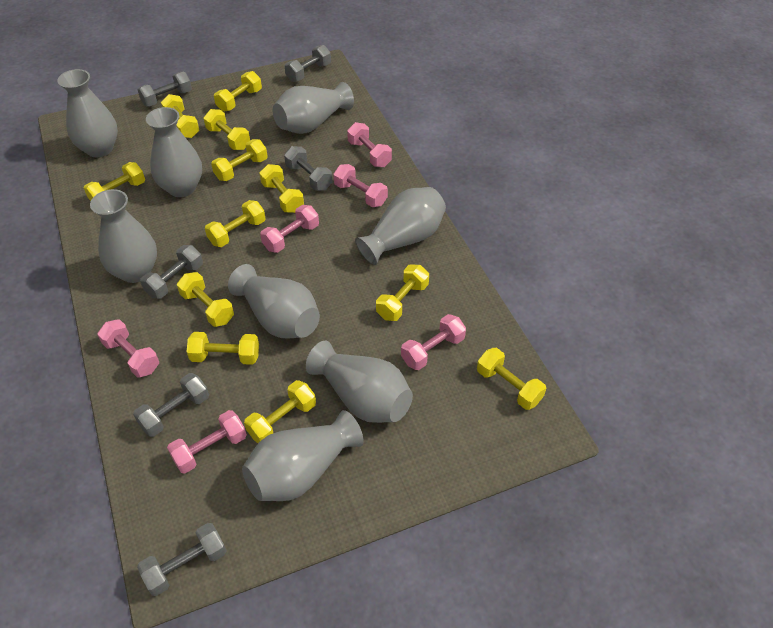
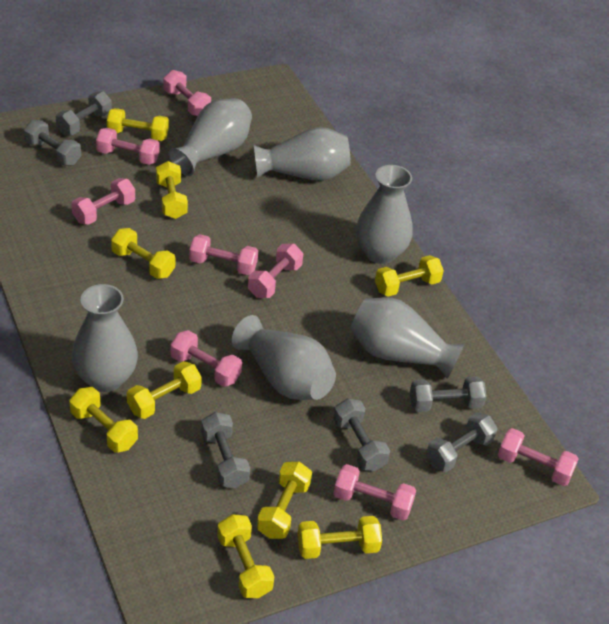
grey vase: [57,69,118,157] [90,189,157,283] [146,107,202,197] [228,264,320,338] [242,410,364,501] [273,82,354,134] [306,340,413,423] [355,187,446,265] = 8 -> [72,284,138,392] [168,98,252,176] [232,315,336,400] [254,127,351,181] [350,297,464,379] [356,165,413,264] = 6
pink dumbbell: [97,319,159,378] [167,410,247,473] [260,205,319,253] [333,164,388,207] [347,122,392,167] [401,314,466,370] = 6 -> [71,178,135,225] [96,128,160,165] [164,70,211,116] [170,330,242,387] [189,234,258,275] [248,244,303,298] [333,464,416,520] [498,428,579,486] = 8
yellow dumbbell: [84,162,145,201] [161,94,199,138] [177,272,234,327] [187,332,259,365] [204,109,250,150] [205,200,266,247] [211,139,268,181] [214,71,262,112] [244,380,316,443] [259,164,304,213] [376,265,429,321] [477,348,546,410] = 12 -> [69,387,138,453] [107,108,169,141] [111,228,175,279] [127,361,202,419] [156,161,188,219] [217,514,274,598] [257,462,312,539] [297,516,382,559] [375,255,444,297] = 9

